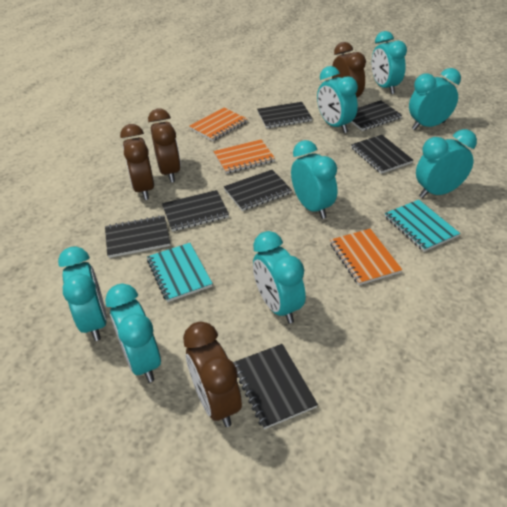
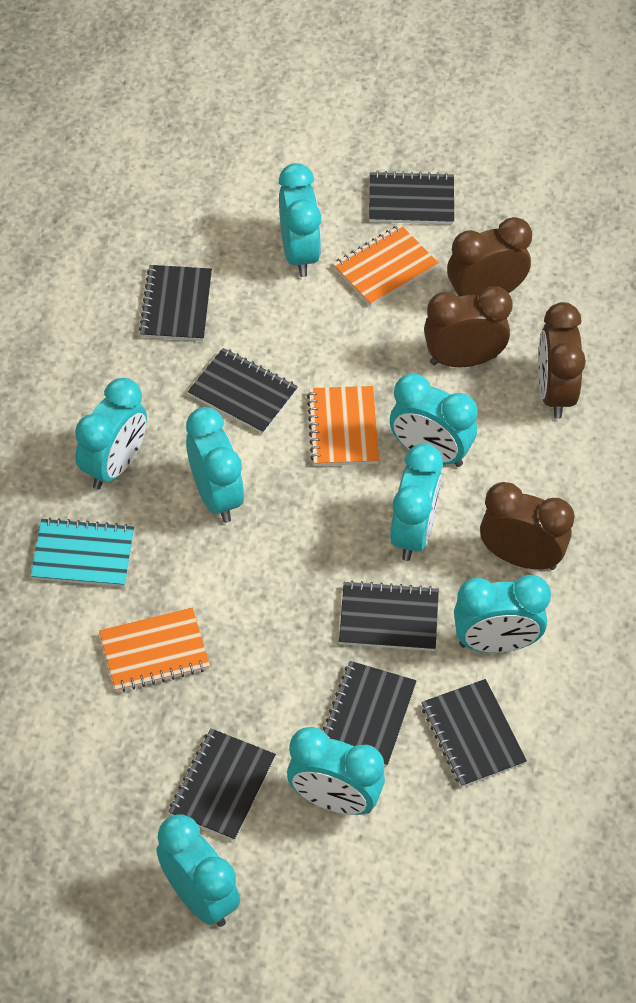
turquoise notebook: [147,243,213,302] [385,200,460,252] = 2 -> [31,517,134,587] = 1

